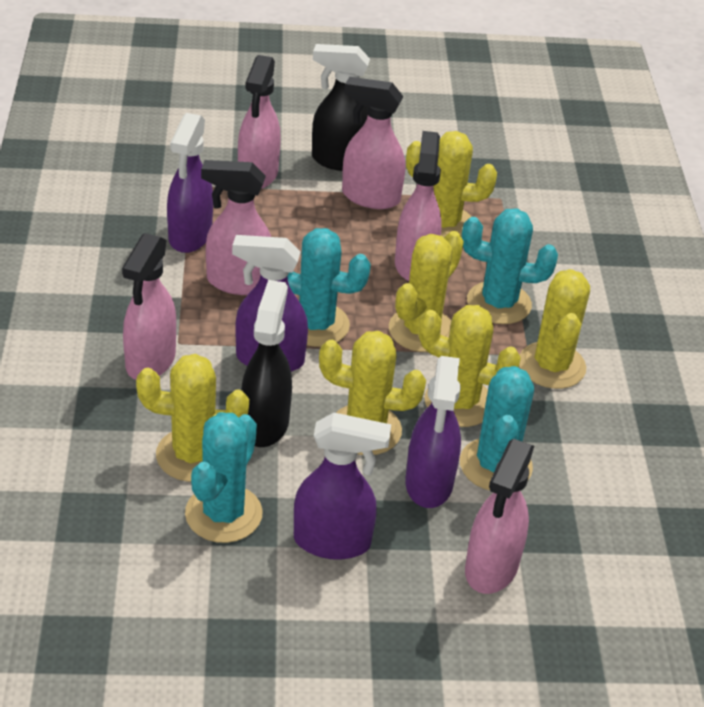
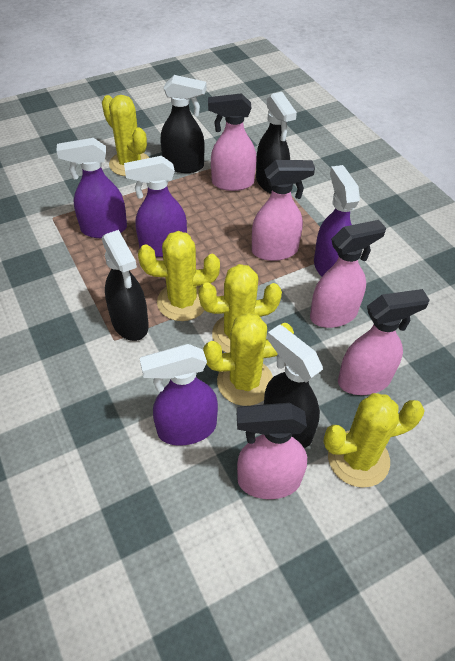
black spray bottle: [241,280,292,447] [312,44,370,171] = 2 -> [102,230,149,341] [160,75,206,173] [256,92,297,194] [264,325,323,448] = 4
pink spray bottle: [122,233,176,380] [201,160,271,295] [238,55,281,189] [342,77,405,209] [395,131,442,281] [465,439,534,594] = 6 -> [208,93,257,191] [237,403,307,499] [252,160,315,261] [310,220,386,328] [338,289,430,395] = 5
turquoise cactus: [185,412,263,543] [287,228,371,347] [460,366,534,490] [462,208,558,324] = 4 -> none = 0
yellow cactus: [136,354,249,482] [319,331,426,455] [389,231,464,352] [406,131,497,238] [418,305,521,427] [519,269,590,389] = 6 -> [102,95,149,176] [138,231,220,321] [198,264,282,353] [203,313,294,406] [323,393,425,488] = 5

